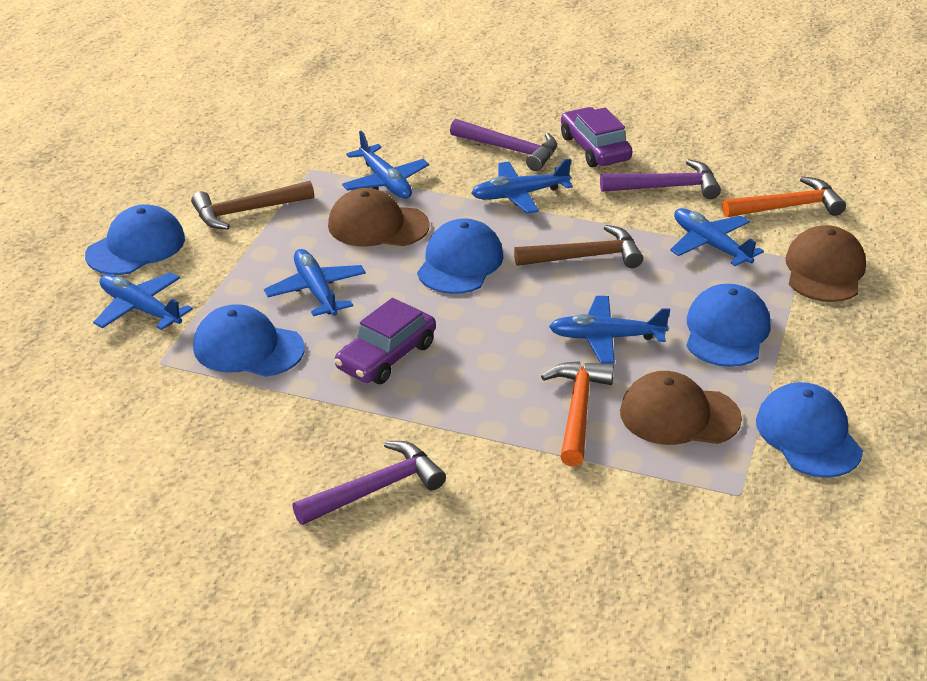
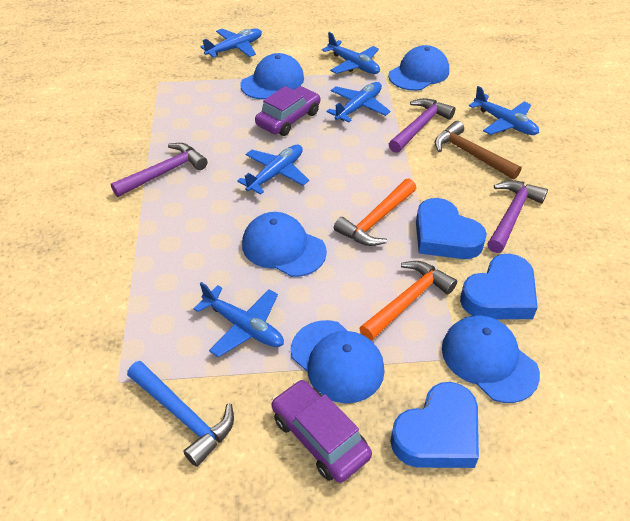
blue hammer: none = 0 -> [127,361,234,467] = 1
blue heart: none = 0 -> [390,382,479,468] [416,198,487,259] [460,254,538,319] = 3
brown cap: [328,188,430,247] [620,371,742,445] [786,225,866,302] = 3 -> none = 0
brown hammer: [191,181,314,230] [514,225,643,268] = 2 -> [435,121,522,179] = 1

